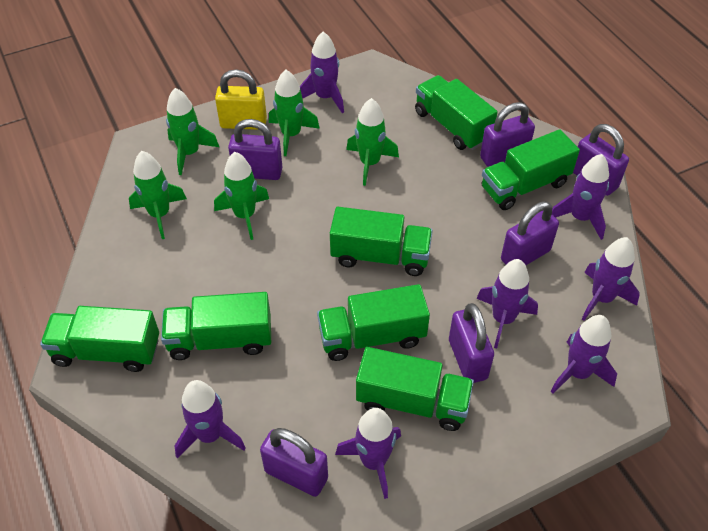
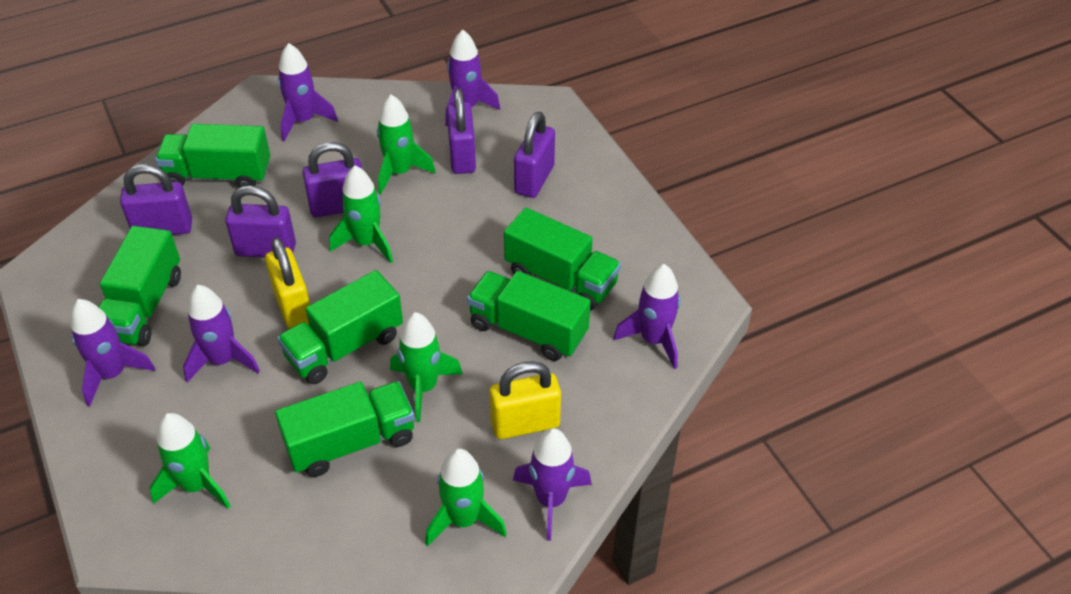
green truck: [40,306,159,372] [161,292,271,360] [317,284,430,361] [330,207,433,276] [356,347,474,431] [415,75,498,150] [481,129,580,210] = 7 -> [99,226,181,346] [155,124,270,188] [275,381,415,477] [277,270,403,384] [467,271,591,361] [504,208,621,310] = 6
purple padlock: [228,119,282,180] [260,428,328,497] [449,303,494,383] [480,102,535,167] [501,201,559,265] [573,124,629,196] = 6 -> [120,164,192,235] [225,185,296,257] [302,142,362,217] [447,88,476,174] [514,112,555,198] = 5
purple rocket: [175,380,245,459] [300,32,344,113] [335,408,401,499] [476,259,538,348] [551,315,617,394] [552,154,609,240] [582,237,640,321] = 7 -> [70,299,155,407] [183,285,260,382] [278,43,338,141] [445,30,500,126] [513,428,592,541] [614,264,680,369] = 6
yellow padlock: [215,69,267,130] = 1 -> [265,237,310,329] [490,361,561,439] = 2

